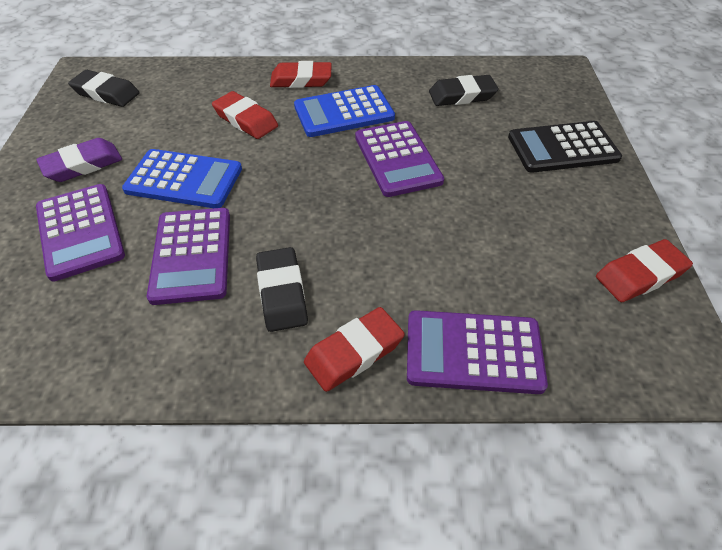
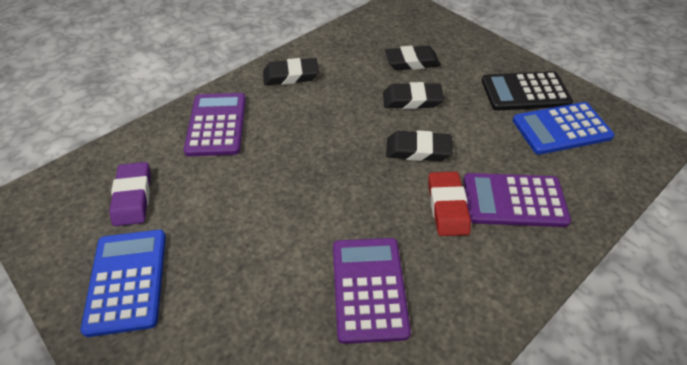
black eraser: [68,70,139,107] [256,247,308,332] [429,75,498,106] = 3 -> [263,58,319,85] [383,82,444,109] [385,45,441,70] [386,130,453,161] = 4
purple calculator: [36,184,125,282] [147,208,230,305] [355,121,444,197] [407,310,548,394] = 4 -> [184,93,246,156] [333,238,411,344] [464,173,571,227] = 3
red eraser: [212,91,278,139] [270,61,332,88] [304,307,405,392] [596,239,693,302] = 4 -> [428,172,471,236] = 1

